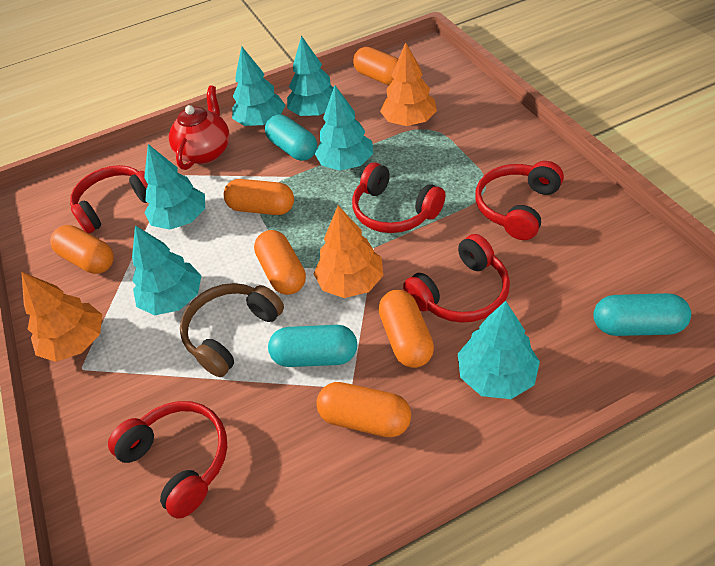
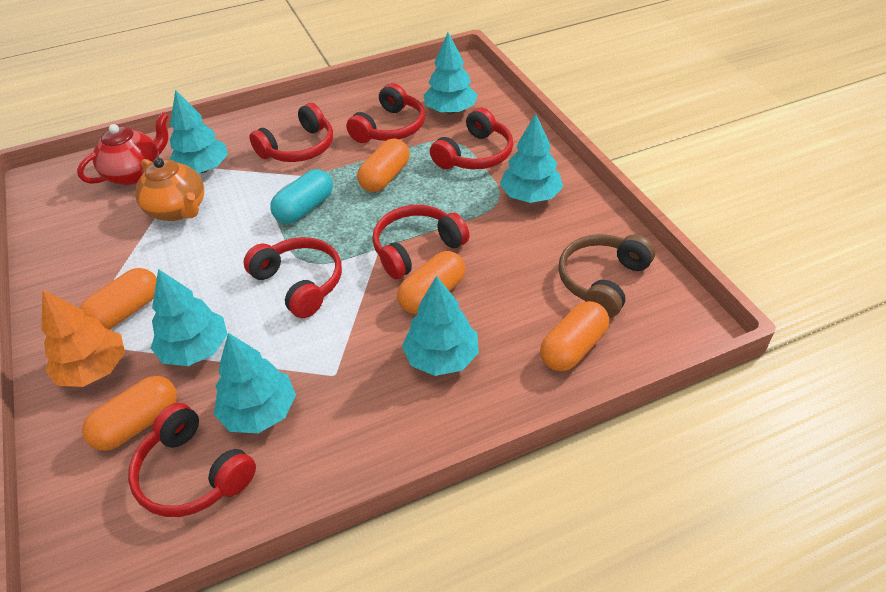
orange capsule: [50,225,114,274] [224,179,294,215] [254,230,306,295] [316,382,411,437] [353,47,398,85] [378,290,434,368] = 6 -> [80,268,157,330] [82,376,177,451] [357,138,410,192] [397,251,465,314] [540,301,609,371] = 5
orange teapot: none = 0 -> [135,158,204,221] = 1
orange tree: [22,272,102,362] [314,206,384,298] [380,42,437,126] = 3 -> [41,290,125,387] = 1
red headphones: [70,165,148,233] [108,401,227,519] [352,162,445,233] [403,234,510,323] [475,161,564,240] = 5 -> [128,403,256,517] [243,237,342,318] [250,103,333,162] [346,83,425,143] [372,205,469,279] [430,108,513,169] = 6
turquoise capsule: [265,114,317,161] [268,325,357,367] [593,293,691,336] = 3 -> [270,169,333,224] = 1

